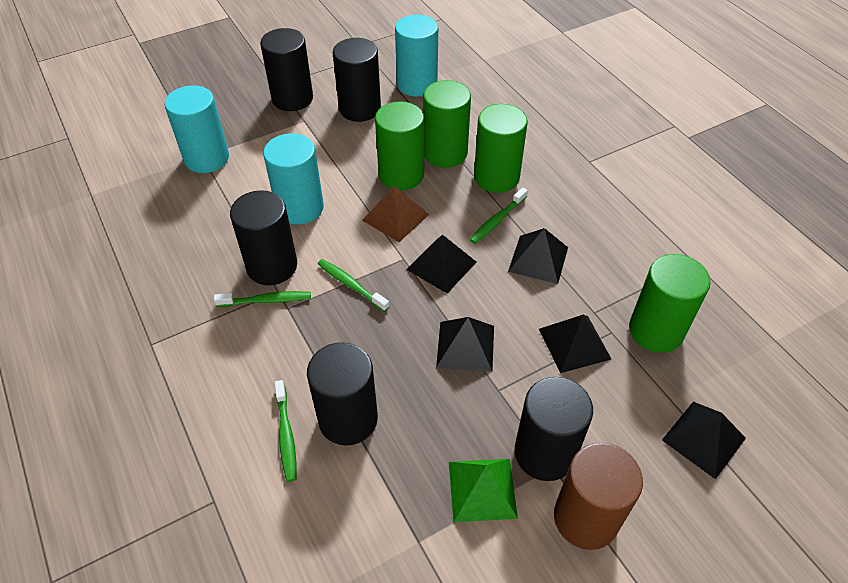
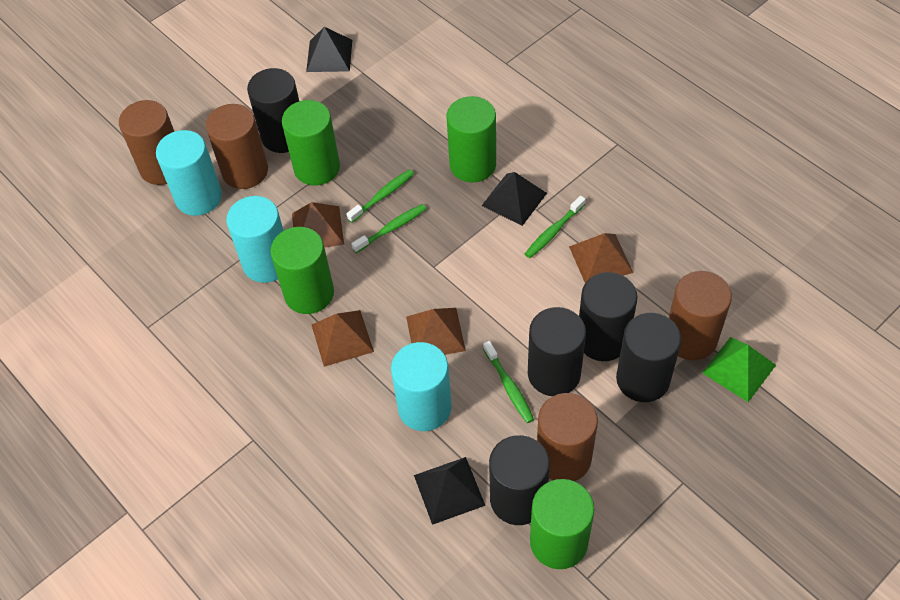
black pyramid: [406,235,476,293] [436,317,494,372] [508,228,568,284] [539,315,611,373] [662,402,746,479] = 5 -> [306,27,352,72] [414,457,486,525] [482,172,547,226] = 3
brown cylinder: [554,443,643,550] = 1 -> [119,100,174,185] [206,104,268,189] [537,393,598,481] [669,271,732,360] = 4
brown pyramid: [362,186,429,242] = 1 -> [292,202,344,248] [311,310,374,367] [406,308,466,355] [569,233,633,283] = 4

